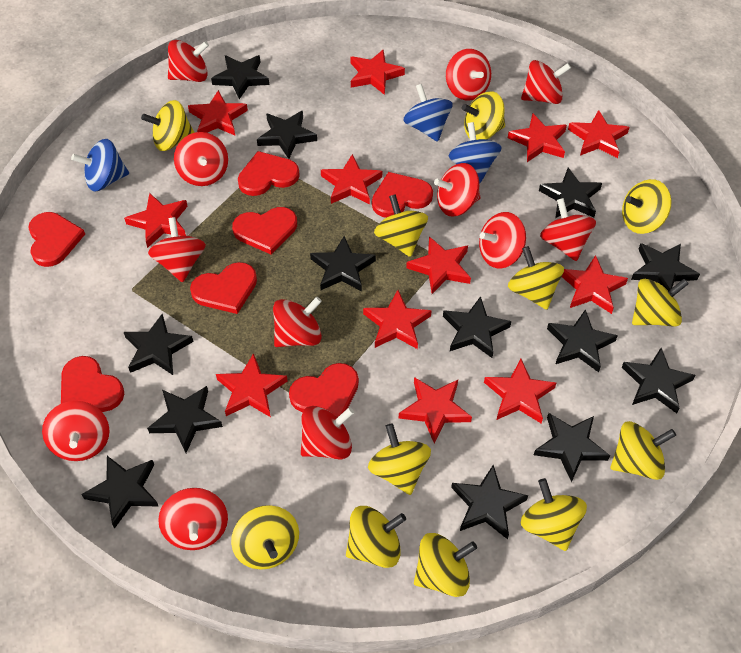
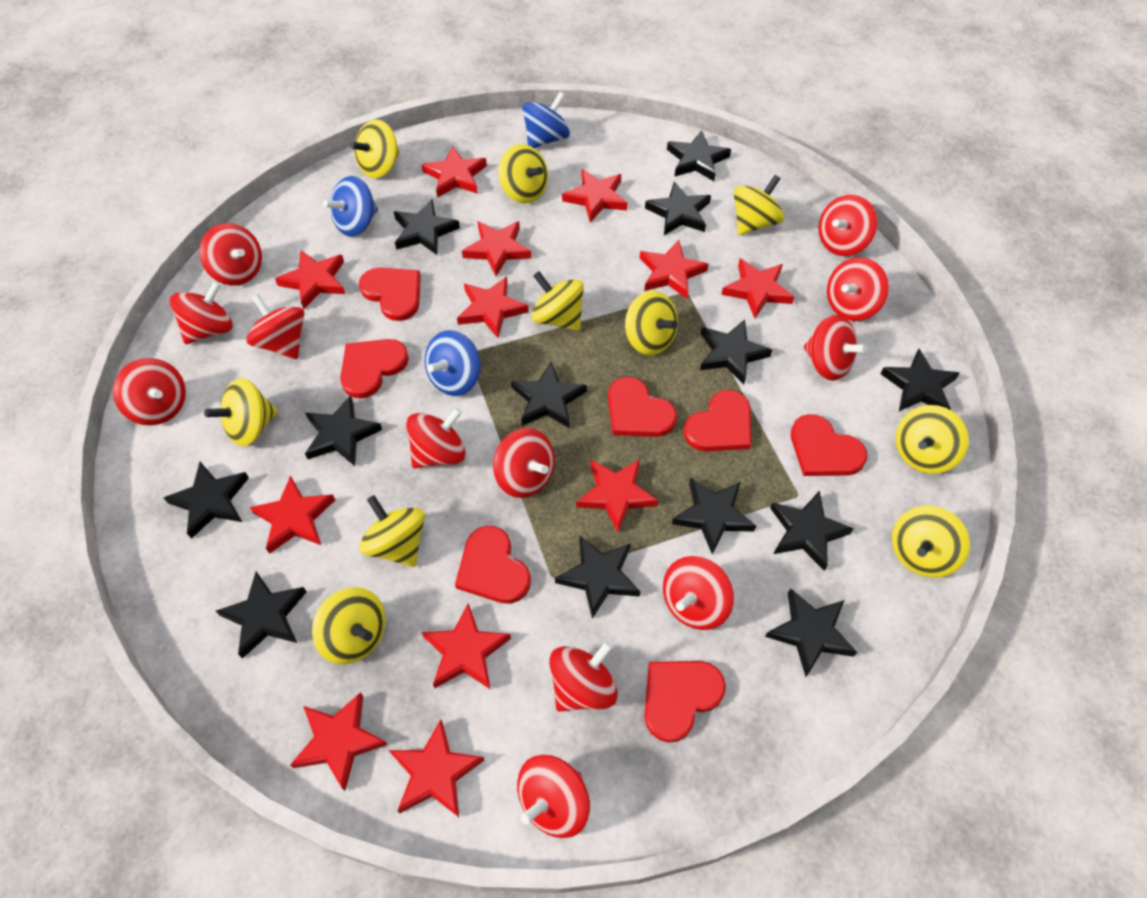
yellow spinning top: [141,100,195,151] [231,505,299,569] [346,506,406,568] [368,423,431,495] [374,194,428,257] [414,533,477,597] [462,91,505,140] [508,246,564,310] [521,478,587,551] [611,421,676,480] [622,179,671,234] [632,279,688,327] = 12 -> [204,378,278,446] [312,587,386,665] [350,119,400,178] [359,495,425,567] [498,144,548,204] [532,271,584,331] [625,291,678,355] [734,175,784,235] [892,505,970,578] [896,405,969,474] = 10

